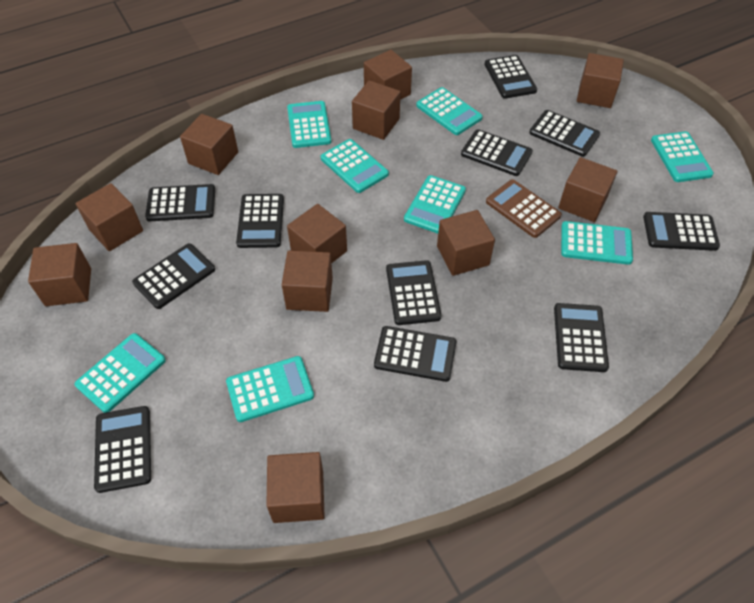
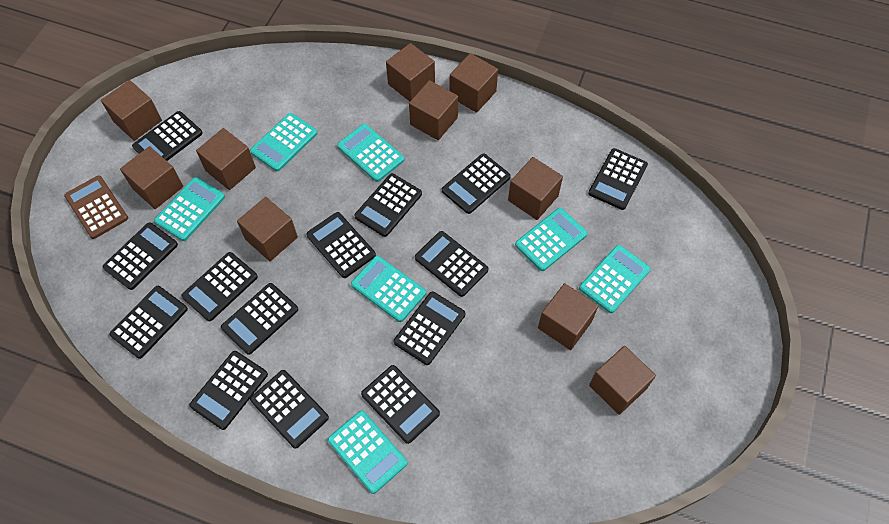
black calculator: [94,406,151,493] [132,243,215,309] [145,184,215,221] [236,194,284,248] [374,326,456,382] [386,260,441,325] [461,129,533,176] [485,55,537,99] [529,110,600,157] [554,303,609,372] [643,212,720,251] = 11 -> [103,222,178,290] [109,286,188,359] [132,111,203,161] [181,252,258,321] [189,351,268,430] [221,283,298,355] [250,370,329,449] [306,212,376,278] [354,173,422,237] [361,365,440,444] [394,291,465,365] [415,231,489,297] [442,153,511,214] [588,148,648,210] = 14
brown cube: [28,243,91,306] [76,183,143,251] [180,114,238,175] [266,452,325,523] [282,250,333,312] [287,204,347,263] [352,80,400,140] [364,50,412,100] [437,210,495,276] [558,157,617,222] [577,53,624,108] = 11 -> [101,80,162,141] [120,146,183,209] [196,128,256,190] [237,197,298,261] [386,43,435,101] [409,80,458,140] [450,53,498,113] [508,157,563,220] [538,283,598,350] [589,346,656,415] = 10
turquoise calculator: [74,333,166,413] [226,356,314,422] [287,101,331,148] [321,139,389,193] [404,175,466,234] [416,87,483,135] [561,221,633,265] [651,131,714,182] = 8 -> [154,177,225,241] [250,113,317,171] [328,410,407,494] [337,124,404,182] [351,256,426,322] [515,208,587,271] [579,245,651,313] = 7

